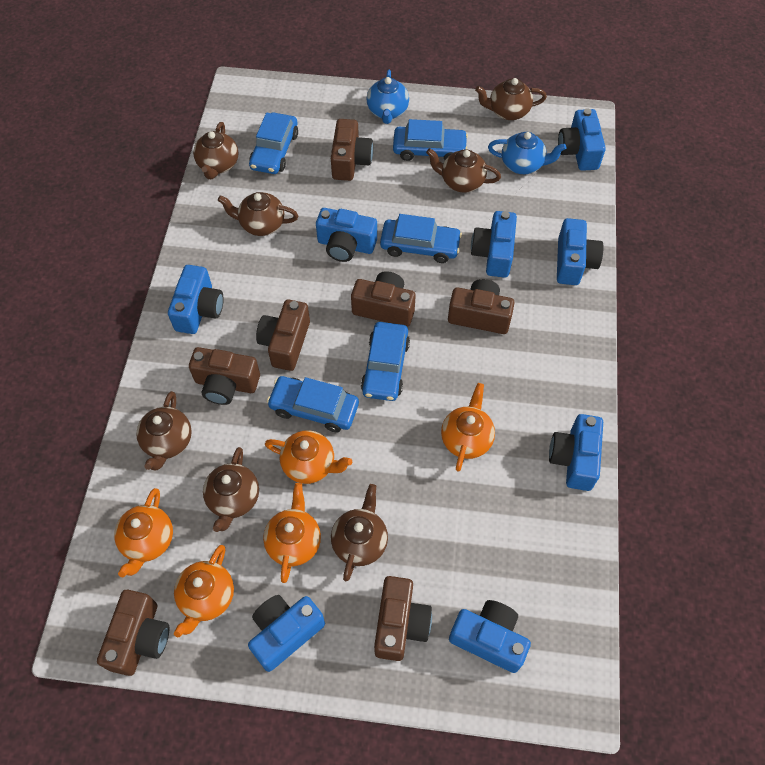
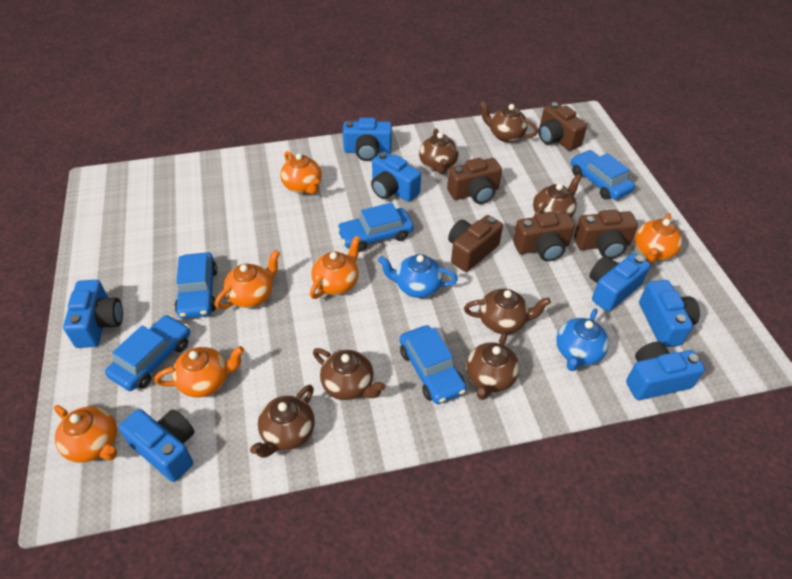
blue camera: [168,265,224,334] [248,595,325,672] [316,208,377,262] [449,600,531,673] [471,211,517,278] [549,414,603,491] [557,218,604,285] [558,108,606,171] = 8 -> [63,280,123,348] [119,409,195,482] [343,118,392,161] [371,152,421,202] [589,253,650,312] [626,341,705,400] [639,280,700,347] = 7
brown camera: [97,590,169,676] [189,347,260,405] [256,299,310,371] [331,119,373,181] [351,271,416,327] [374,576,432,661] [448,279,514,334] = 7 -> [447,158,502,204] [448,215,503,272] [513,212,575,261] [538,102,587,151] [574,210,638,259] = 5
orange teapot: [114,488,173,577] [174,545,234,638] [263,483,321,583] [265,430,352,484] [441,383,495,472] = 5 -> [54,405,117,463] [154,346,244,397] [215,250,280,309] [280,151,322,194] [310,236,361,299] [635,213,682,263] = 6

